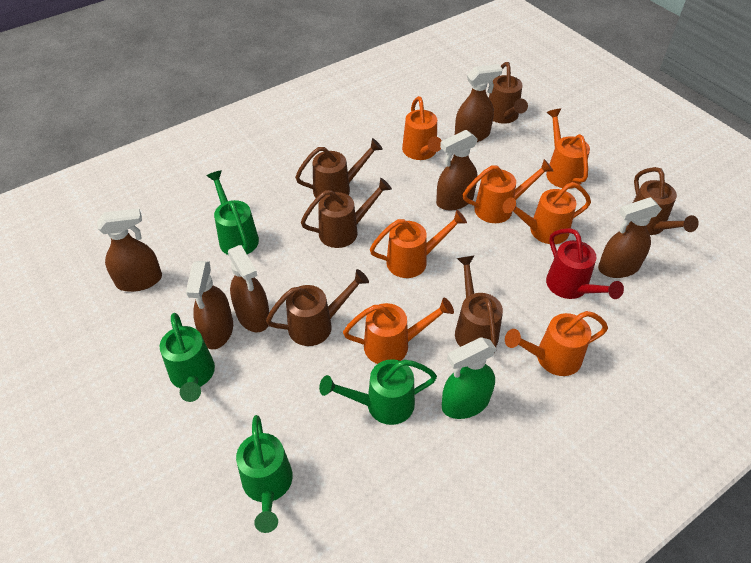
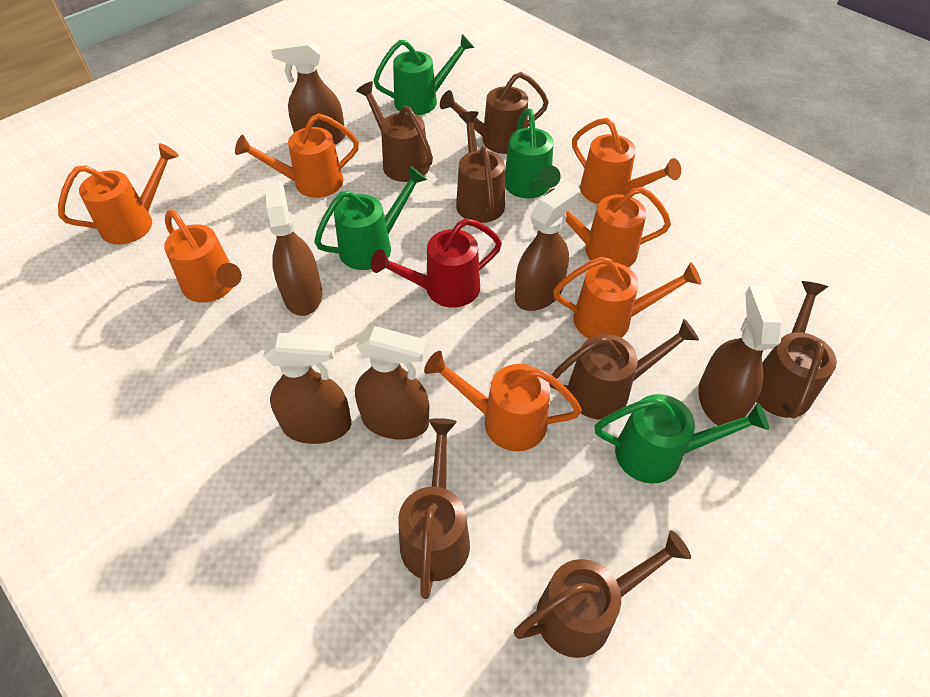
brown watering can: [266,269,369,346] [295,138,383,198] [301,178,392,248] [455,256,503,352] [489,62,528,124] [633,167,699,235] = 6 -> [356,81,433,182] [398,418,470,599] [440,72,549,154] [456,111,505,223] [514,530,691,658] [549,319,699,419] [756,281,837,419] = 7
green spray bottle: [442,337,497,419] = 1 -> none = 0

